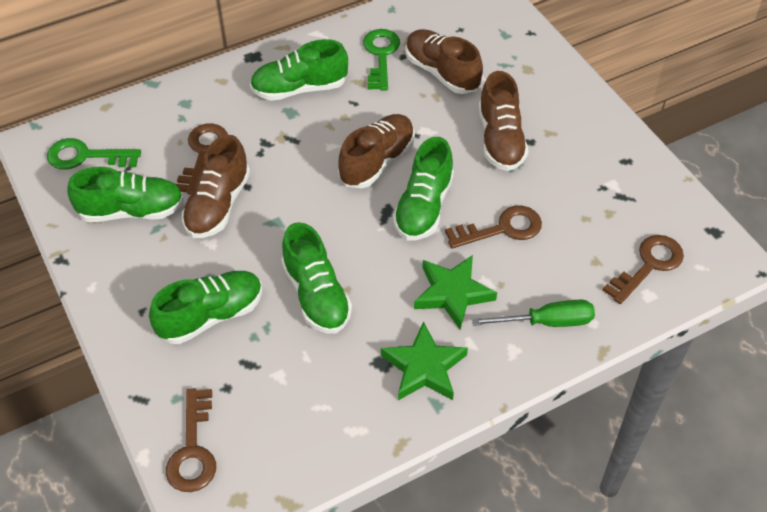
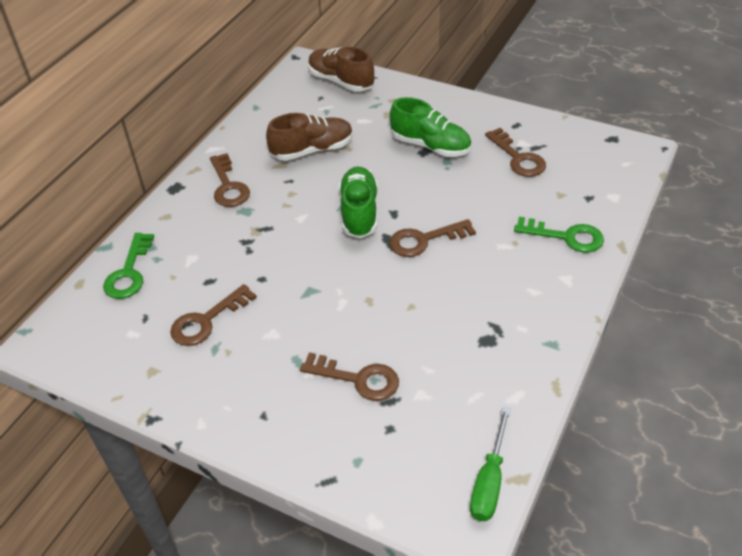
brown key: [166,388,216,492] [175,123,228,194] [445,206,542,249] [603,235,684,304] = 4 -> [170,284,257,346] [210,153,250,207] [300,352,399,401] [389,219,476,257] [485,128,546,177] = 5
brown shoe: [182,135,250,238] [338,114,415,188] [405,29,483,94] [479,71,528,171] = 4 -> [266,113,353,161] [308,47,374,92] = 2
green shoe: [67,167,184,222] [149,271,262,344] [250,39,348,101] [281,222,352,334] [393,137,454,240] = 5 -> [339,166,378,238] [390,97,471,157] = 2
green star: [381,321,468,400] [414,255,497,329] = 2 -> none = 0

